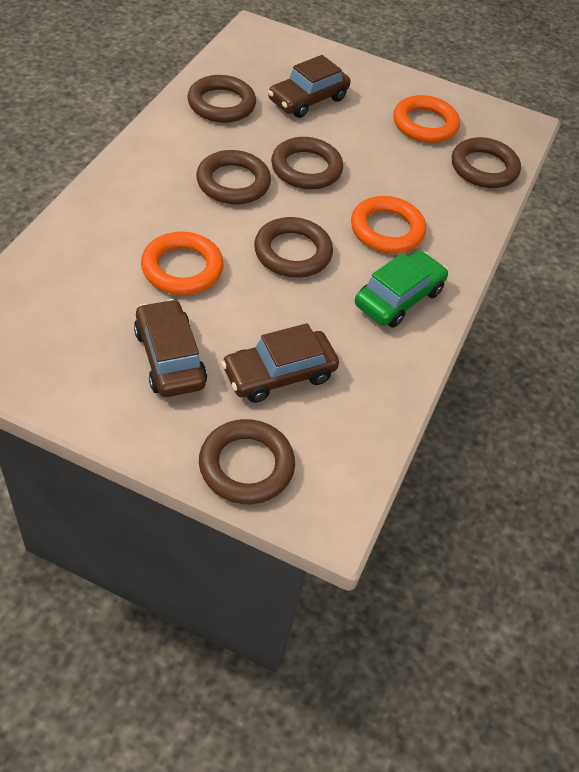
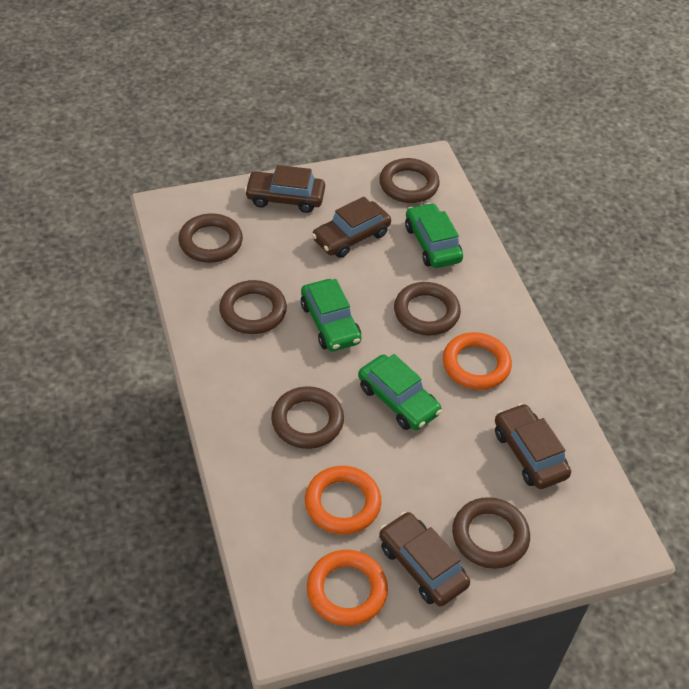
brown car: [134,299,207,397] [221,323,339,403] [268,55,350,118] = 3 -> [244,165,325,213] [312,197,391,258] [379,512,470,607] [495,403,571,489] = 4
green car: [355,251,448,328] = 1 -> [301,279,361,351] [358,354,442,430] [405,203,463,268] = 3

